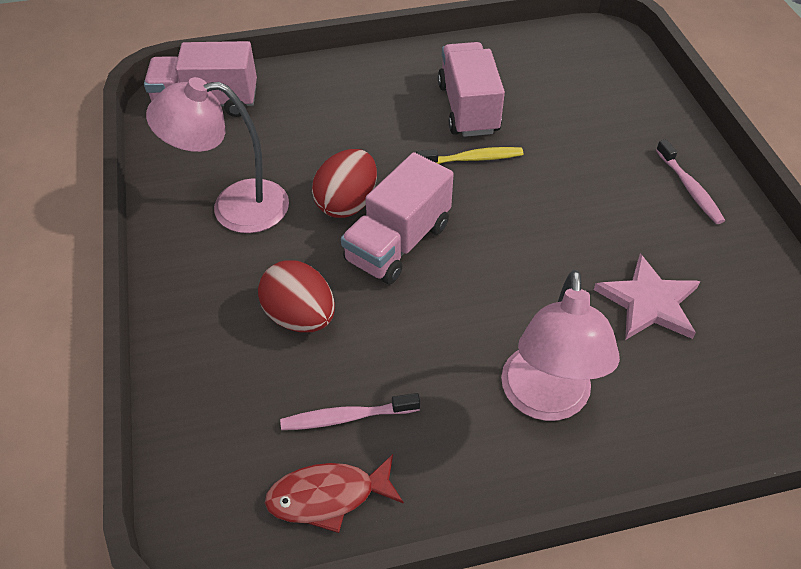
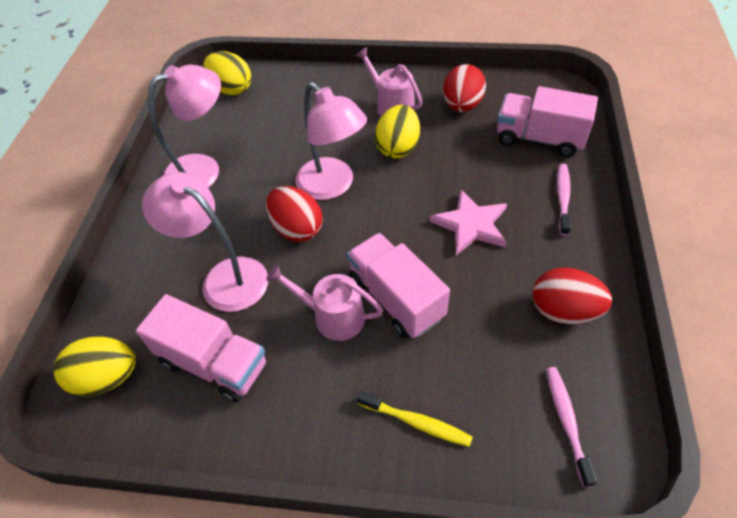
pink lamp: [146,77,289,233] [501,270,620,421] = 2 -> [142,172,268,312] [148,64,221,188] [296,82,367,200] = 3
pink watering can: none = 0 -> [266,264,383,341] [355,47,423,116] = 2
red egg: [258,260,335,332] [312,149,377,218] = 2 -> [266,186,323,242] [443,64,486,112] [533,268,612,324] = 3
red fish: [265,454,404,533] = 1 -> none = 0
yellow egg: none = 0 -> [54,337,136,397] [203,51,251,95] [375,105,420,158] = 3

